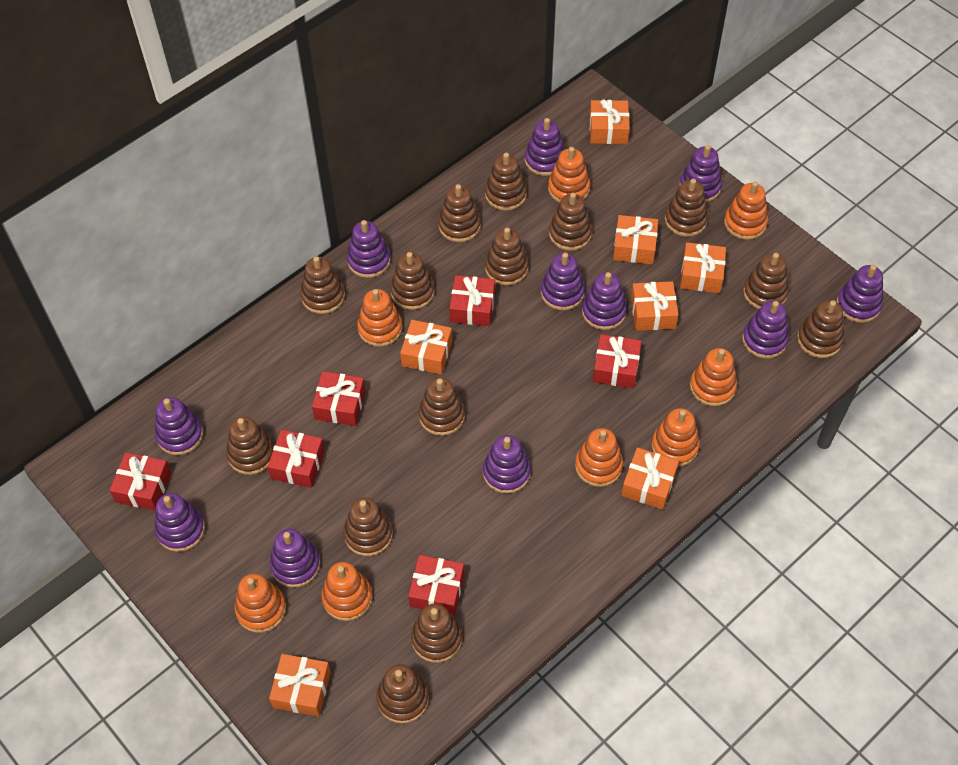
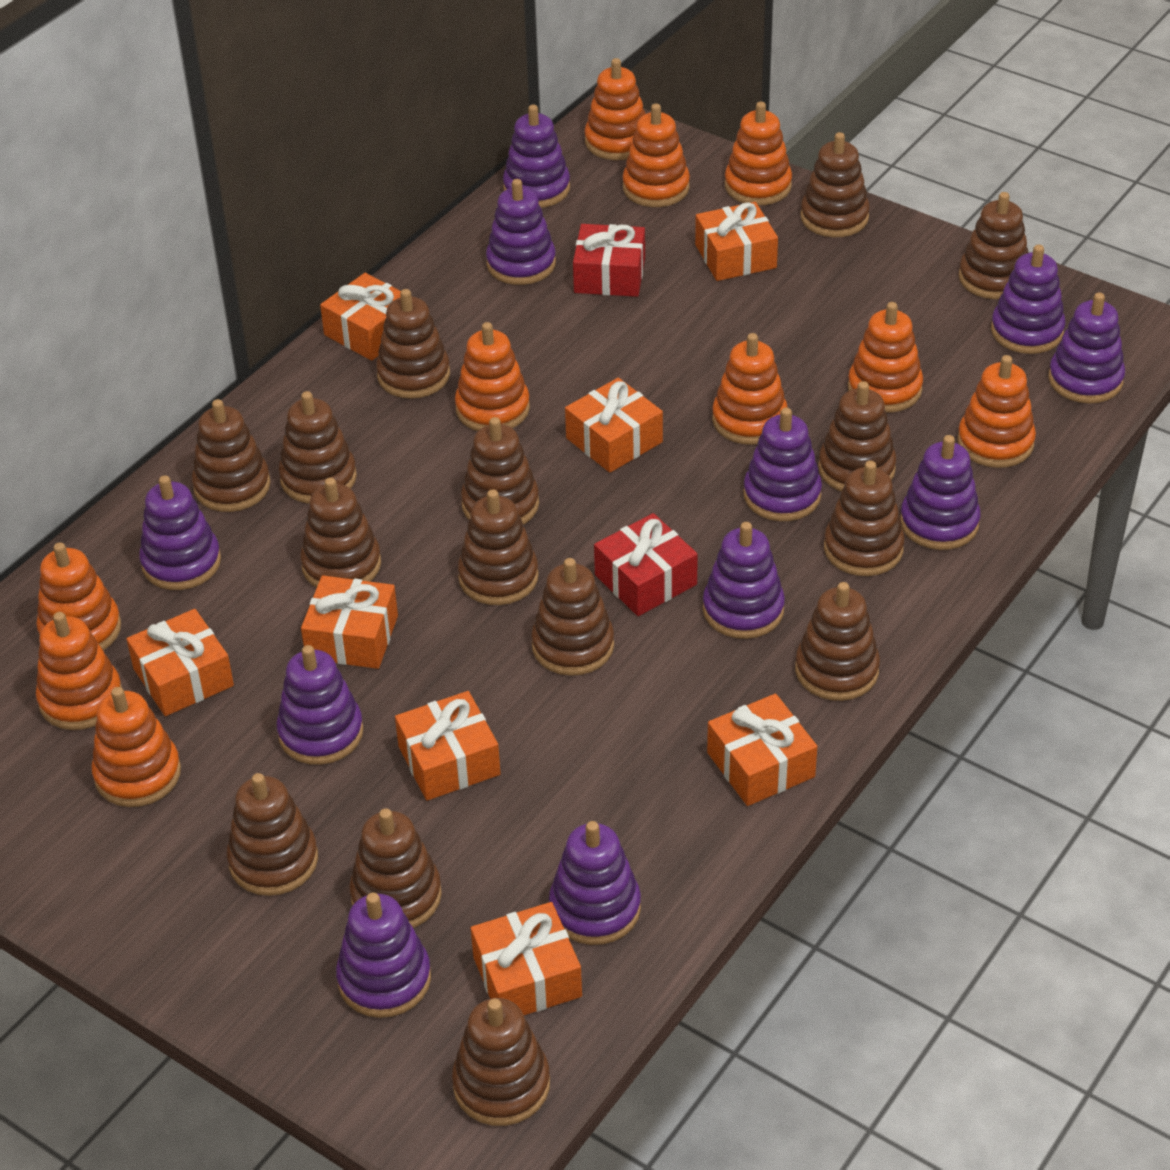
brown stacking toy: [226,416,274,475] [300,256,345,314] [343,497,393,556] [376,664,429,724] [390,252,435,310] [411,604,462,663] [418,377,465,436] [438,184,481,242] [485,153,527,211] [485,228,529,285] [549,193,592,251] [665,179,708,237] [743,253,789,309] [797,300,844,358] = 14 -> [192,399,271,512] [227,773,318,896] [279,391,357,503] [300,478,381,588] [349,808,442,928] [376,289,450,399] [452,998,550,1126] [458,489,539,605] [461,417,539,525] [531,558,614,676] [795,582,880,701] [800,132,870,237] [818,381,896,491] [824,461,905,576] [959,192,1029,299] = 15
orange gift: [269,654,331,717] [400,320,452,375] [590,99,630,144] [613,215,658,264] [621,447,679,510] [631,281,678,331] [680,242,726,293] = 7 -> [126,609,234,716] [301,575,398,669] [320,273,401,361] [395,691,501,801] [471,902,582,1015] [565,378,663,473] [695,202,778,281] [707,694,817,806] = 8
orange stacking toy: [235,574,286,633] [321,562,372,621] [357,289,402,347] [548,147,590,203] [575,428,623,487] [652,408,700,467] [690,348,737,406] [724,182,768,240] = 8 -> [36,542,121,650] [36,612,122,730] [92,687,181,807] [455,322,530,431] [585,58,646,160] [623,104,690,207] [712,333,788,445] [725,102,792,205] [848,302,923,413] [957,355,1036,468] = 10
red gift: [110,452,171,511] [267,429,325,488] [312,371,366,426] [408,555,464,616] [449,275,495,326] [593,334,642,388] = 6 -> [573,224,645,297] [594,513,698,616] = 2

